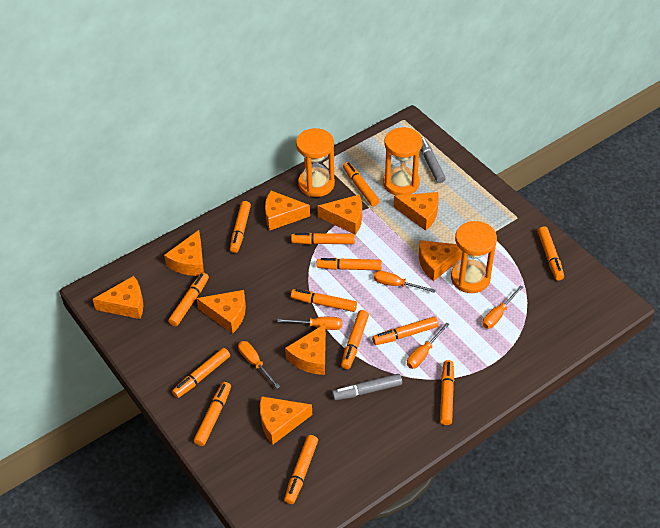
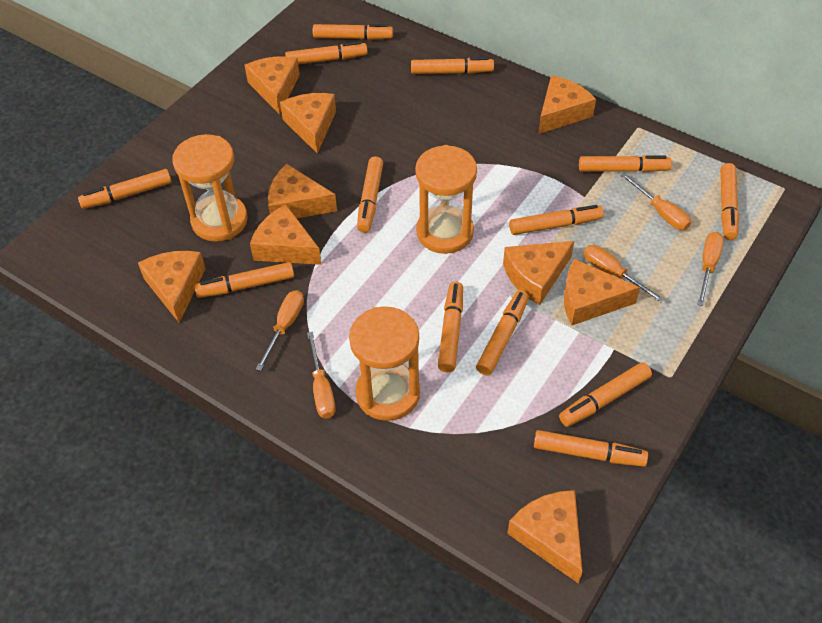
grey marker: [332,374,402,400] [421,137,446,183] = 2 -> none = 0

